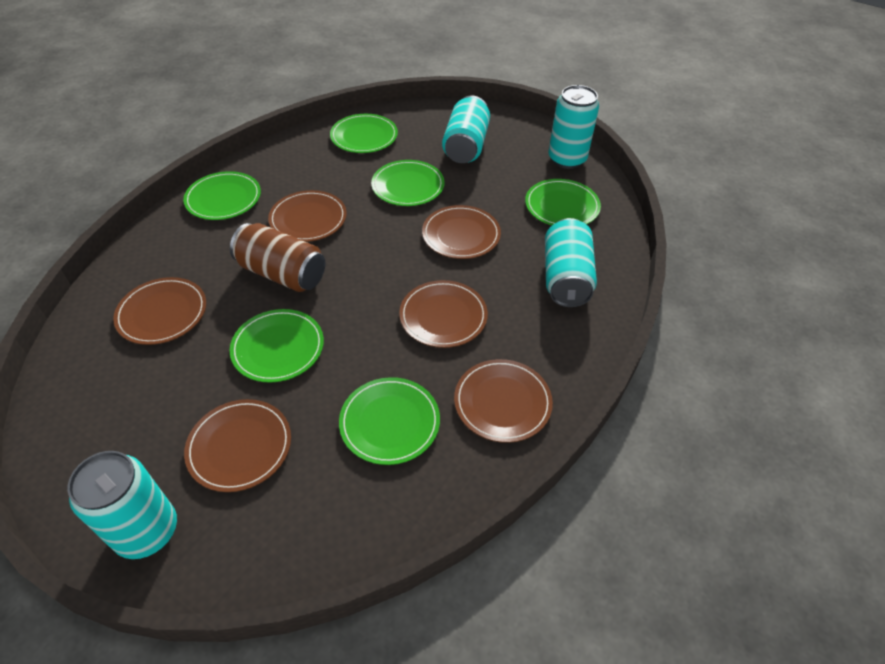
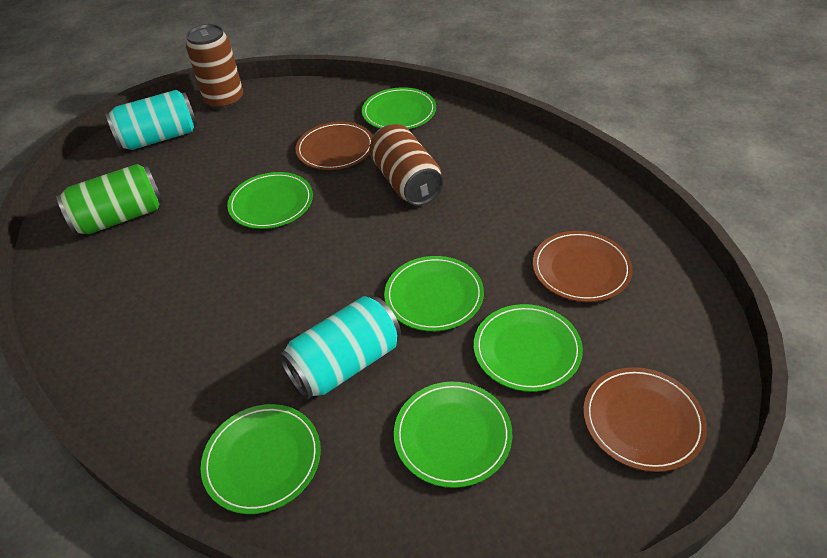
brown can: [230,223,325,292] = 1 -> [186,24,243,110] [369,124,443,206] = 2
brown plate: [113,277,206,345] [184,399,291,492] [268,190,347,242] [399,280,488,348] [422,205,501,259] [454,359,553,443] = 6 -> [295,122,373,170] [533,231,633,302] [583,367,707,472] = 3
green can: none = 0 -> [56,164,163,235] = 1
turquoise can: [67,451,177,559] [442,95,490,163] [545,218,597,307] [548,85,599,169] = 4 -> [106,90,198,150] [279,296,401,399] = 2

